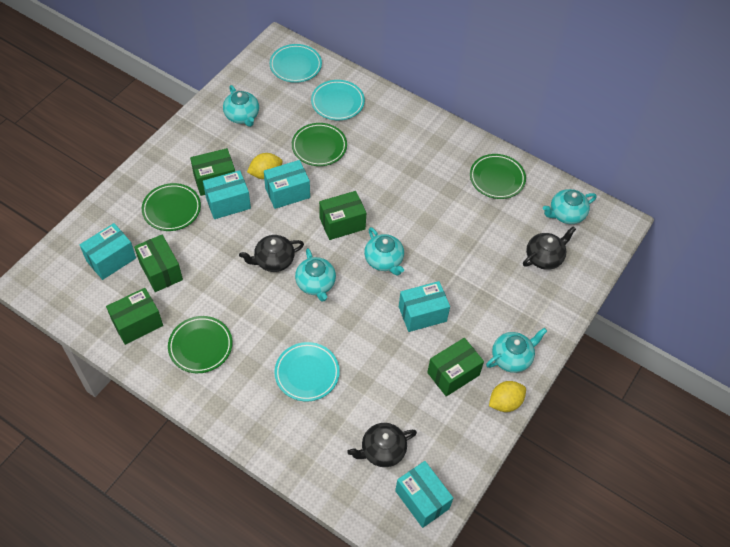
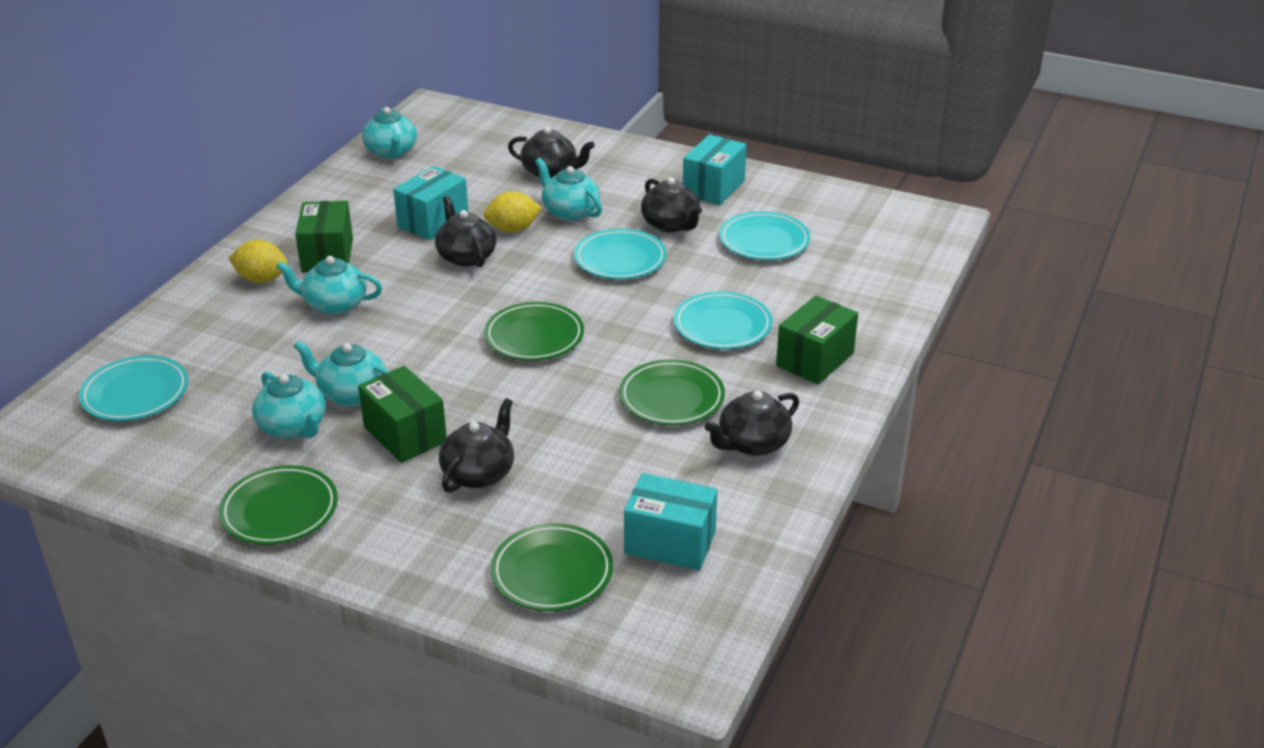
black teapot: [239,235,304,272] [347,423,417,467] [523,226,576,270] = 3 -> [435,196,496,267] [439,398,514,493] [508,127,595,178] [641,177,702,232] [705,390,799,456] = 5
green box: [106,288,163,345] [134,235,183,292] [190,148,235,196] [319,191,366,240] [427,338,484,396] = 5 -> [295,201,353,273] [358,366,447,463] [776,295,858,384] = 3
turquoise box: [80,223,136,280] [203,170,251,219] [264,160,310,209] [395,461,453,528] [399,281,450,332] = 5 -> [393,166,468,240] [624,473,718,570] [683,134,747,205] = 3
turquoise plate: [270,44,322,83] [275,342,340,402] [311,80,365,120] = 3 -> [79,356,188,421] [574,229,667,279] [674,291,773,349] [719,211,810,260] = 4

